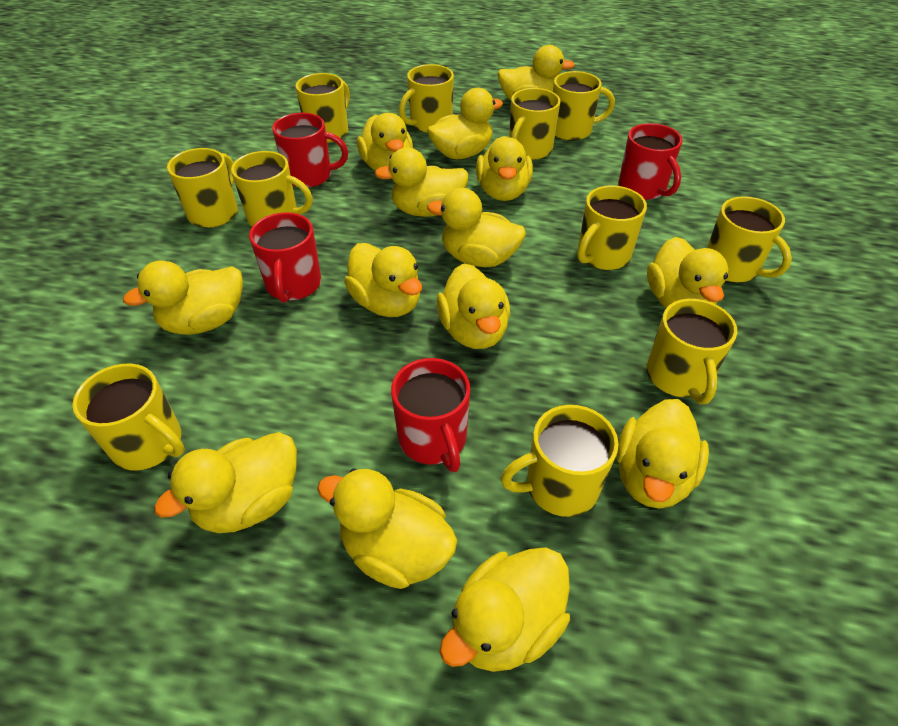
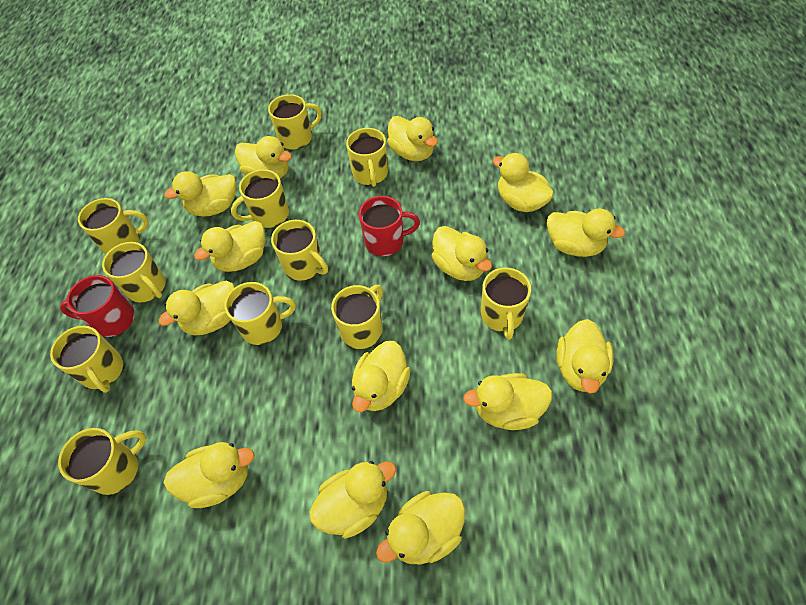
red mug: [249,212,321,303] [272,113,348,188] [391,358,470,472] [618,123,683,200] = 4 -> [60,275,135,337] [359,196,420,256] = 2

